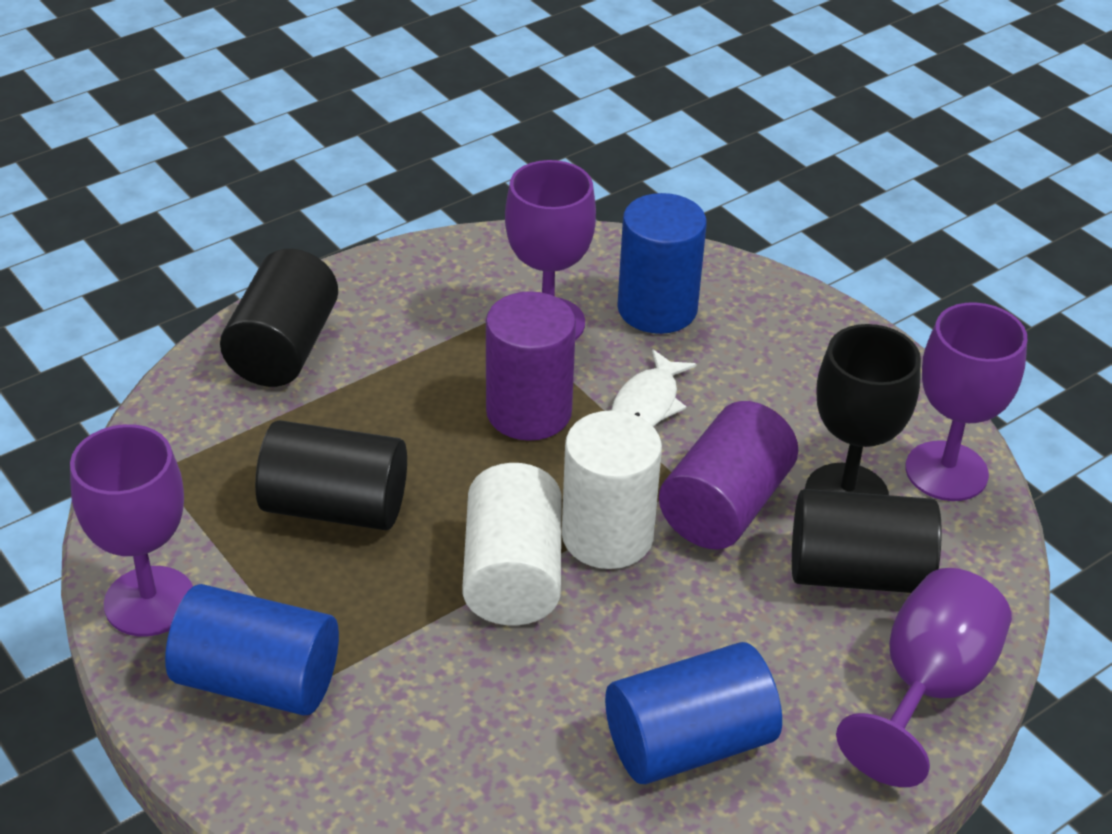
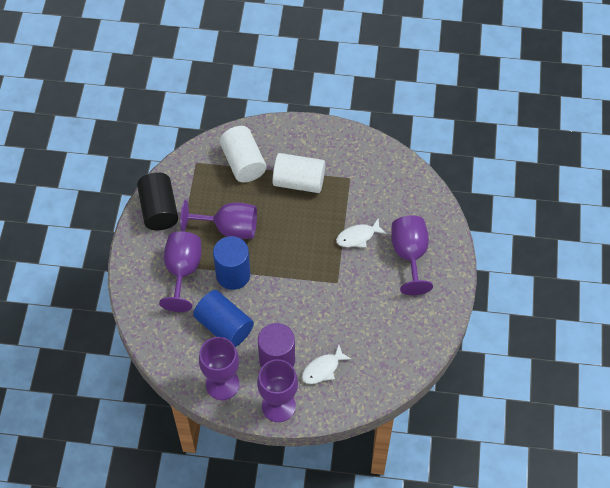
black cylinder: [220,249,338,387] [255,420,407,530] [792,489,942,593] = 3 -> [137,172,178,231] = 1
black goblet: [805,324,921,495] = 1 -> none = 0
blue cylinder: [165,584,339,715] [605,642,782,784] [617,193,707,334] = 3 -> [193,290,254,347] [213,236,251,290] = 2
purple cylinder: [486,291,576,441] [659,401,798,549] = 2 -> [258,323,295,368] = 1
purple goblet: [70,424,193,636] [505,160,596,340] [836,568,1012,787] [905,302,1027,501] = 4 -> [159,231,202,312] [180,200,257,239] [199,337,240,400] [257,359,298,422] [391,215,433,295] = 5
white fish: [612,349,697,427] = 1 -> [302,345,351,384] [336,218,387,248] = 2

